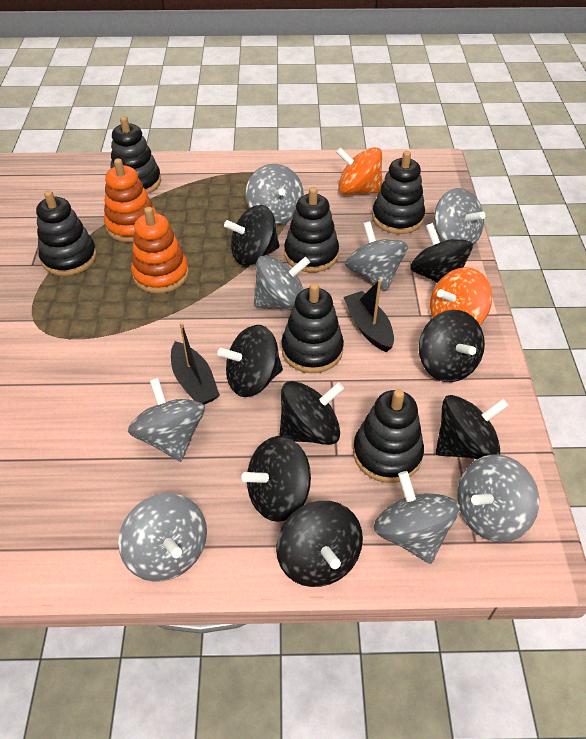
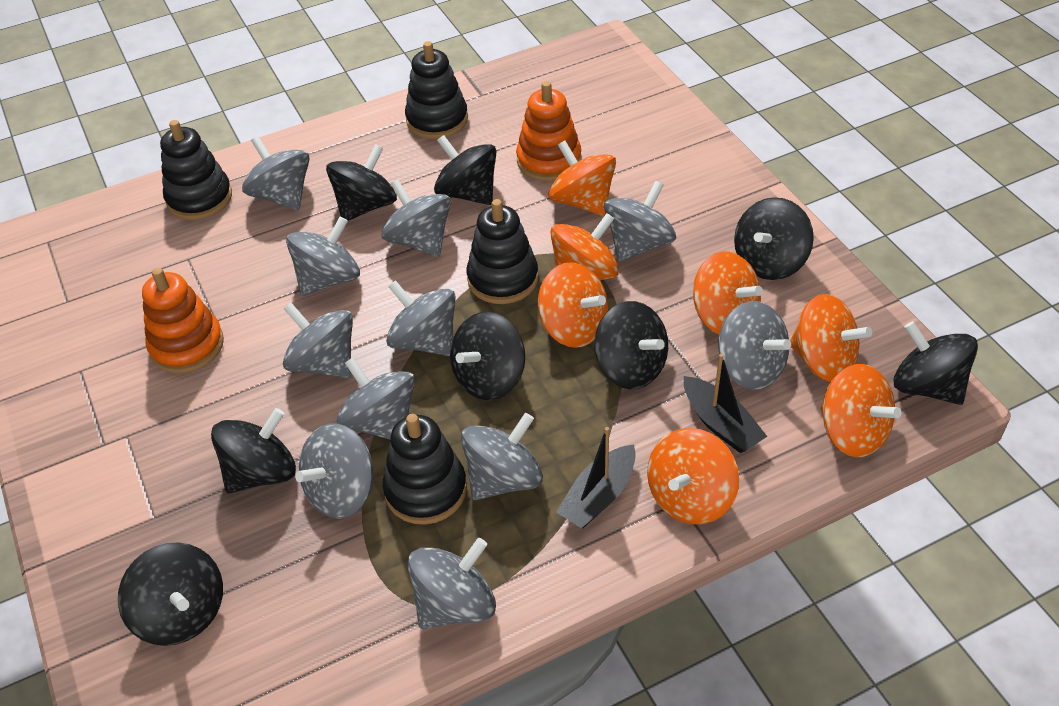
black stacking toy: [36,190,97,276] [110,116,161,194] [281,283,344,373] [284,187,339,273] [353,389,424,483] [372,151,425,234] = 6 -> [160,120,232,220] [383,414,467,525] [405,41,468,139] [467,199,538,304] = 4
grey spinning top: [118,493,207,582] [128,378,205,462] [245,164,304,225] [254,255,310,310] [345,221,408,291] [374,471,460,564] [434,188,485,245] [457,454,539,543] = 8 -> [242,136,310,210] [283,303,353,378] [286,217,360,296] [295,423,373,519] [336,357,415,439] [381,179,451,257] [386,280,456,356] [408,538,496,629] [461,413,543,500] [604,181,676,262] [718,301,791,390] = 11
orange spinning top: [336,147,382,194] [430,267,492,325] = 2 -> [538,262,608,348] [549,141,616,216] [550,213,619,280] [647,428,739,525] [693,251,763,335] [790,294,872,382] [821,364,902,457] = 7

